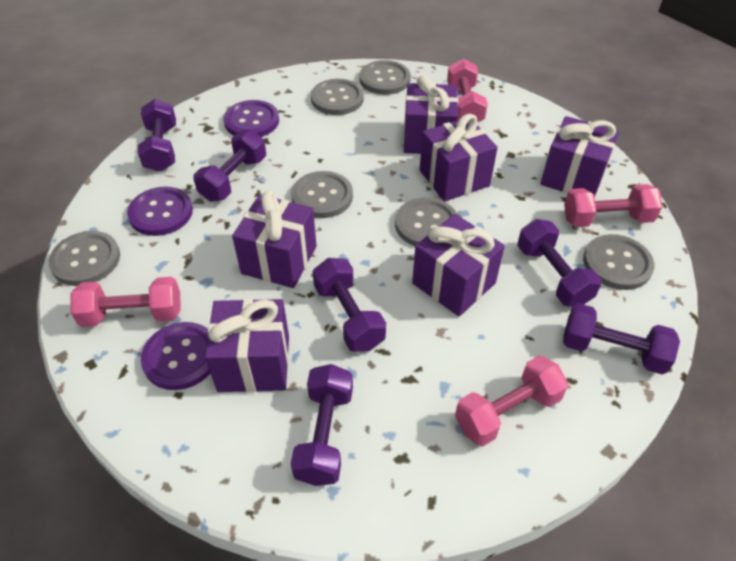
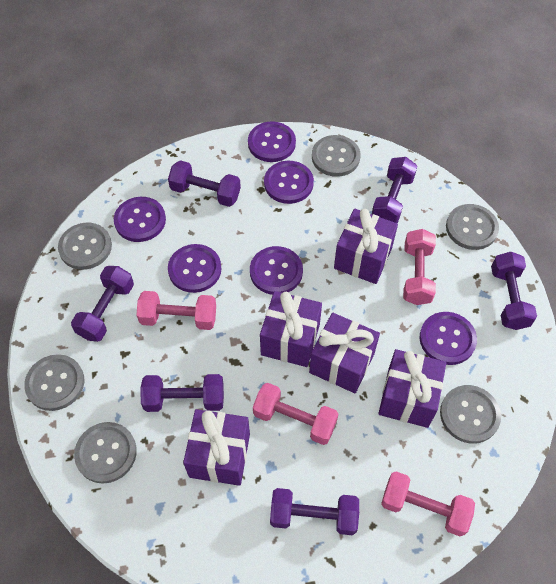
purple button: [127,186,193,236] [141,322,210,390] [224,100,279,137] = 3 -> [114,197,166,242] [168,244,221,293] [248,121,296,162] [250,246,303,295] [264,161,314,204] [419,312,477,365] = 6
purple gift: [205,299,289,392] [232,190,317,288] [404,75,458,154] [412,214,505,317] [420,114,498,202] [541,116,619,197] = 6 -> [183,409,250,486] [260,291,322,367] [309,313,380,393] [334,209,398,284] [378,349,446,428] = 5

